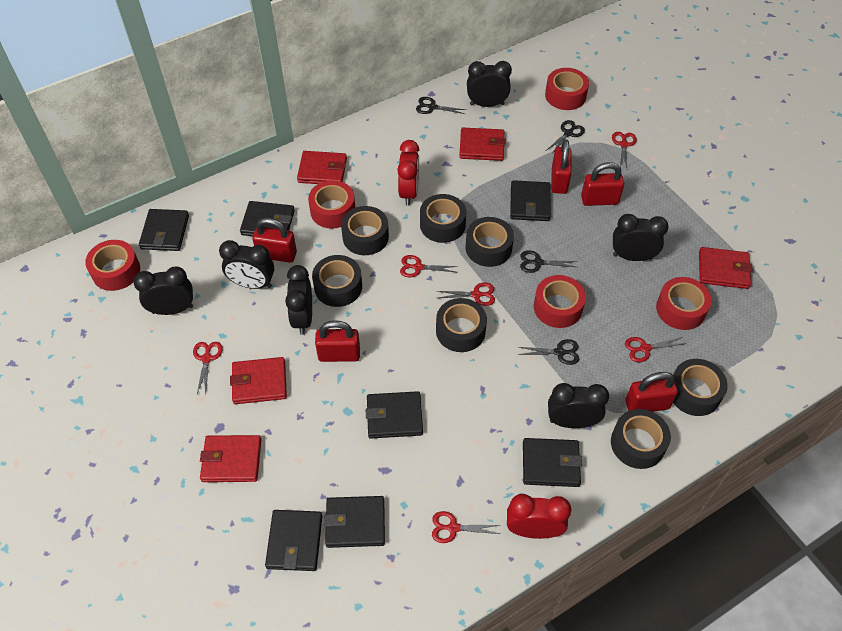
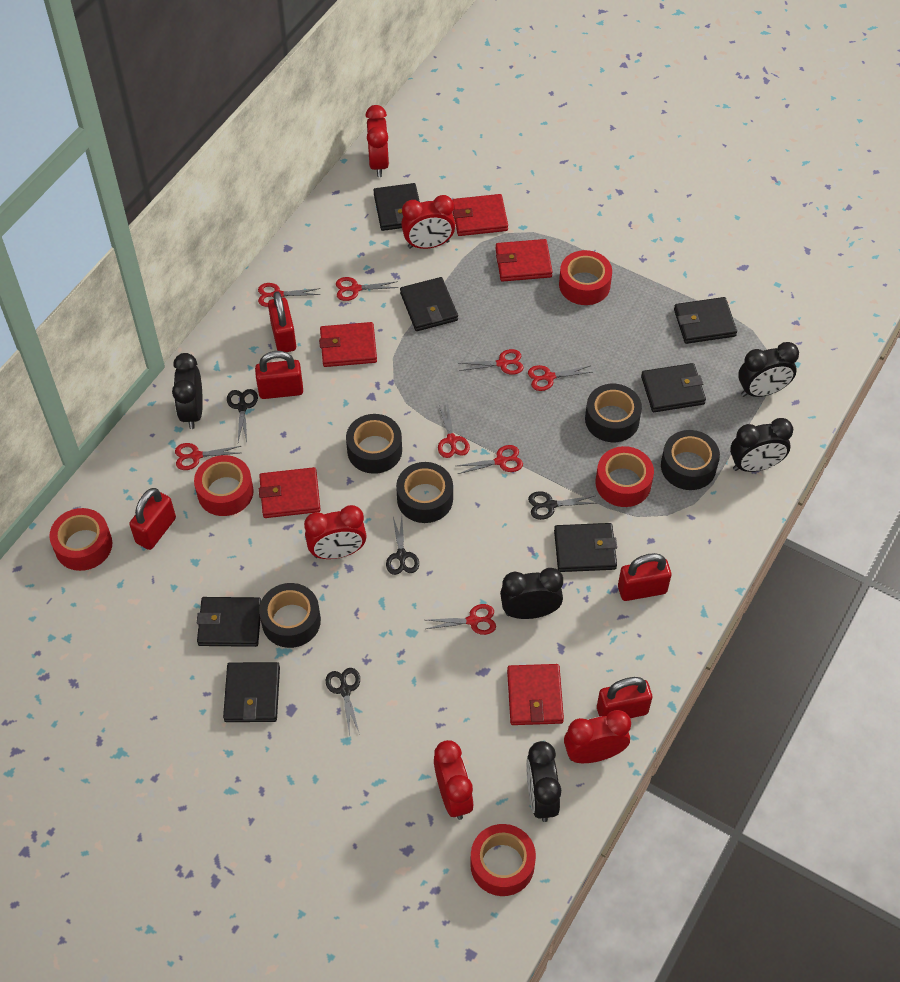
black clock: [133,267,193,315] [219,240,274,289] [285,265,312,335] [467,61,512,107] [548,383,609,428] [613,214,669,261] = 6 -> [172,353,203,429] [500,568,563,619] [526,741,561,822] [730,418,793,472] [738,342,799,397] = 5
black tape: [312,255,362,307] [341,206,389,255] [420,194,466,243] [436,298,487,352] [466,217,514,267] [611,409,671,469] [673,359,728,416] = 7 -> [259,583,321,648] [346,414,402,474] [396,462,453,523] [585,384,642,442] [661,430,720,490] = 5
red clock: [397,140,419,206] [507,494,572,539] = 2 -> [304,505,367,559] [365,105,389,177] [401,195,455,249] [434,740,474,820] [564,710,631,763] = 5
red scissors: [193,342,222,395] [400,255,458,277] [432,511,500,543] [437,282,495,306] [612,132,637,168] [625,337,686,362] = 6 -> [175,443,241,470] [258,283,321,307] [336,277,398,301] [426,604,496,635] [438,402,470,458] [457,445,523,474] [459,349,524,375] [528,365,592,391] = 8

